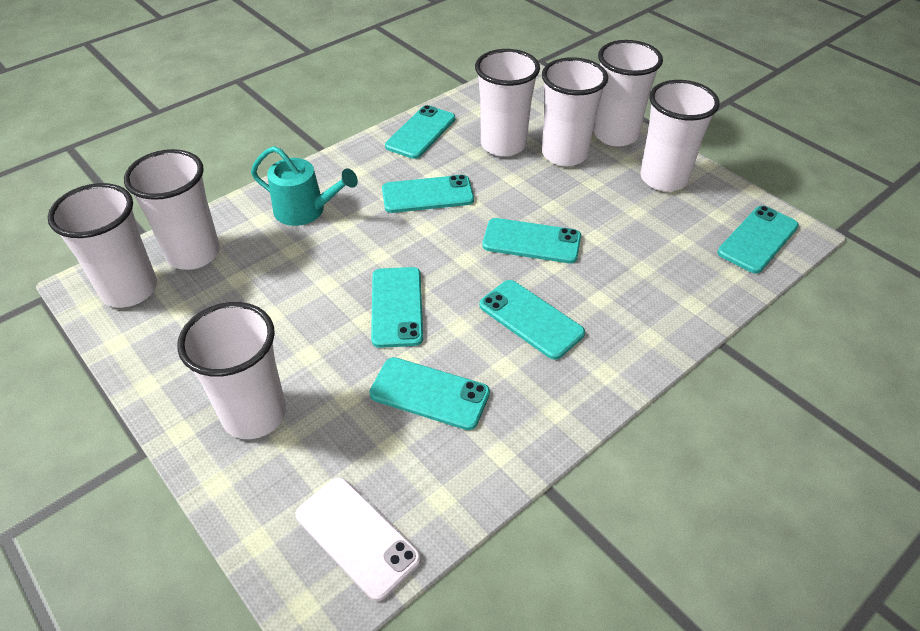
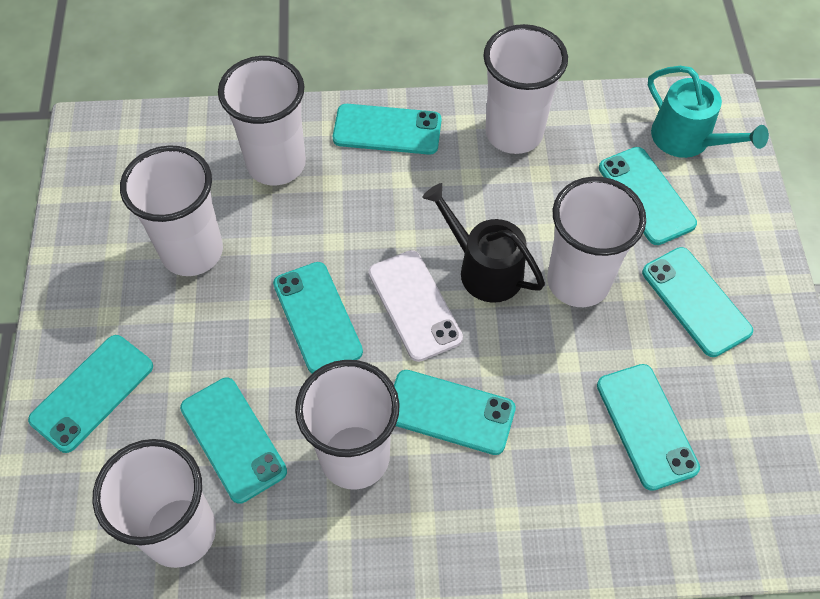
black watering can: none = 0 -> [422,183,545,303] = 1
turquoise phone: [369,357,490,430] [371,267,423,348] [382,175,474,213] [385,105,455,159] [479,280,585,360] [483,218,581,263] [717,206,799,274] = 7 -> [28,335,153,453] [180,378,287,504] [273,262,363,373] [333,104,442,155] [394,370,516,455] [597,364,700,491] [599,147,697,245] [642,247,753,357] = 8
white cup: [48,183,157,308] [124,149,220,270] [177,302,286,439] [475,49,540,157] [542,57,608,166] [594,40,663,147] [640,80,720,192] = 7 -> [92,439,216,568] [120,145,223,276] [218,56,306,185] [295,360,400,490] [483,24,568,154] [547,176,646,307] = 6

